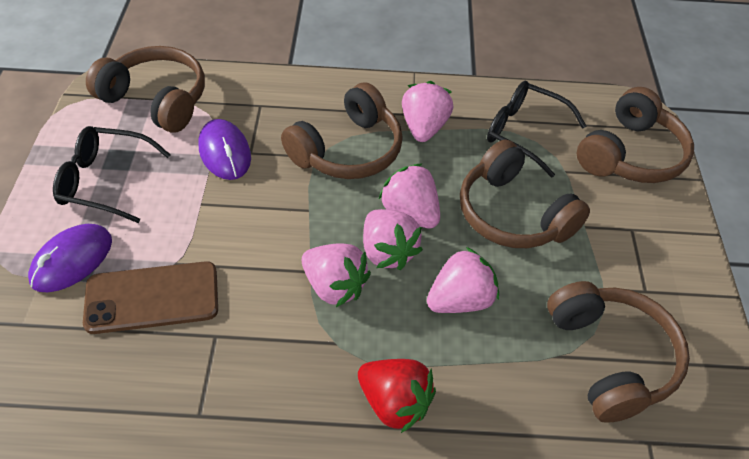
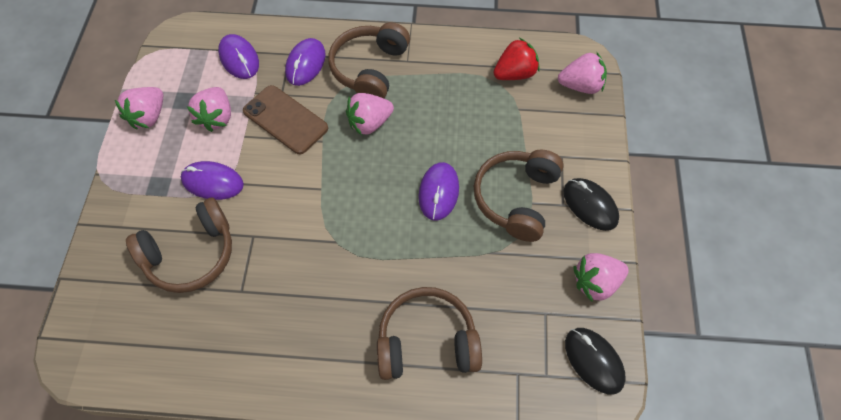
black glasses: [53,126,171,223] [487,81,586,177] = 2 -> none = 0
black mouse: none = 0 -> [563,178,619,231] [565,328,626,394] = 2
brown headphones: [86,46,205,133] [281,82,403,179] [460,139,590,248] [547,281,690,423] [577,87,694,183] = 5 -> [126,198,232,293] [328,22,410,98] [377,287,482,380] [474,150,563,242] = 4
purple mouse: [28,224,112,292] [198,119,251,180] = 2 -> [181,161,244,200] [218,34,259,79] [285,38,326,86] [419,162,459,221] = 4

